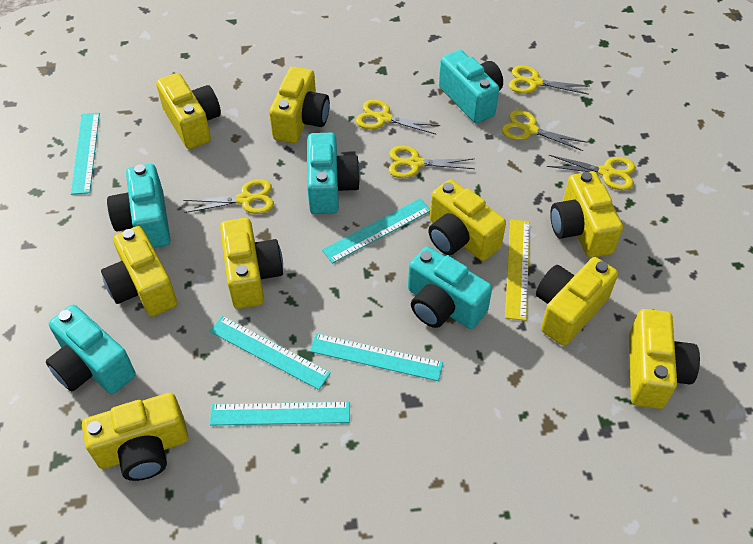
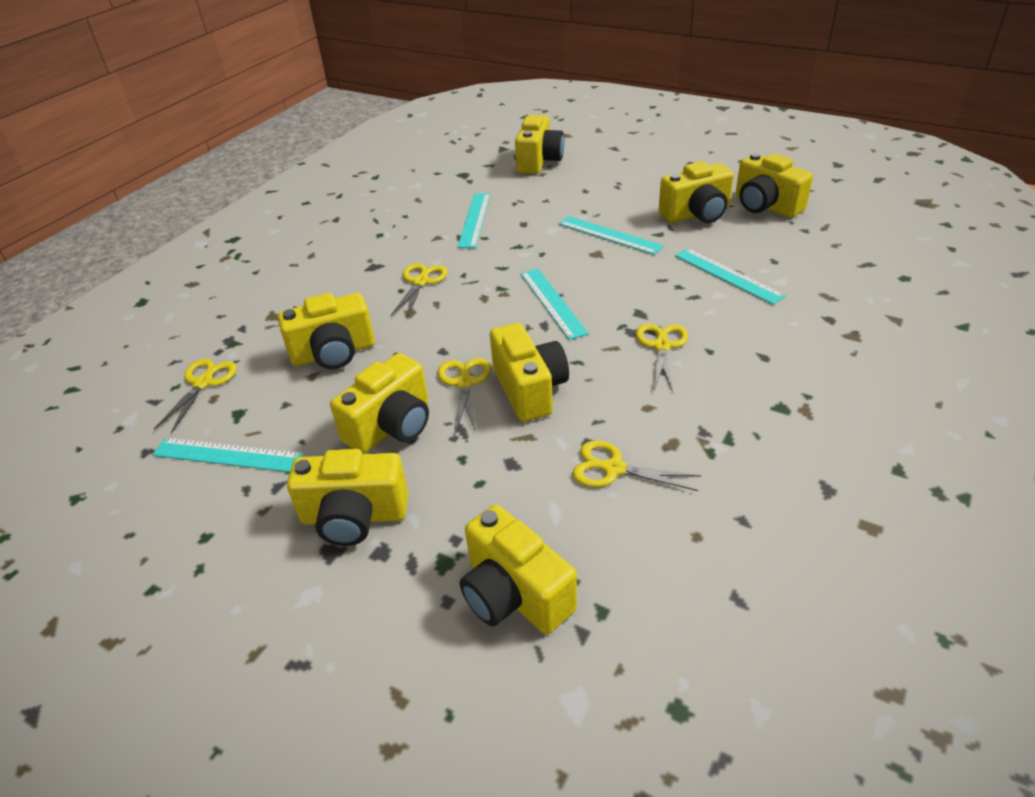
turquoise camera: [46,305,136,394] [107,164,170,248] [307,133,360,214] [408,247,492,329] [439,50,503,124] = 5 -> none = 0
yellow camera: [82,393,188,481] [101,226,177,317] [156,73,221,149] [220,218,283,309] [269,67,330,143] [428,179,506,261] [536,257,618,346] [550,171,623,258] [629,309,700,409] = 9 -> [278,293,375,369] [287,449,408,546] [330,353,429,454] [460,505,577,634] [490,323,569,422] [515,115,564,174] [659,161,734,223] [736,153,813,218] = 8
yellow ruler: [505,219,530,321] = 1 -> none = 0
yellow scissors: [183,179,274,214] [356,100,440,134] [389,146,475,178] [502,110,587,151] [509,65,589,95] [547,155,635,191] = 6 -> [154,359,237,433] [391,263,448,319] [438,358,491,432] [572,440,701,491] [636,324,688,392] = 5

